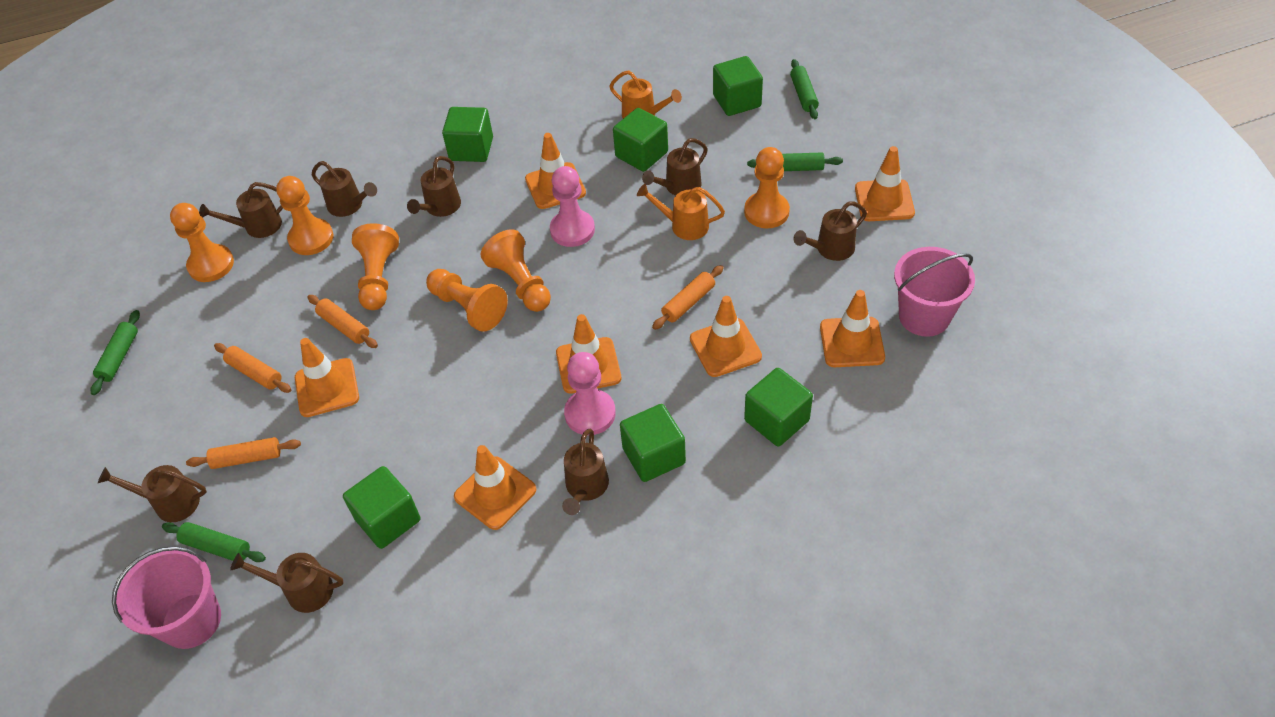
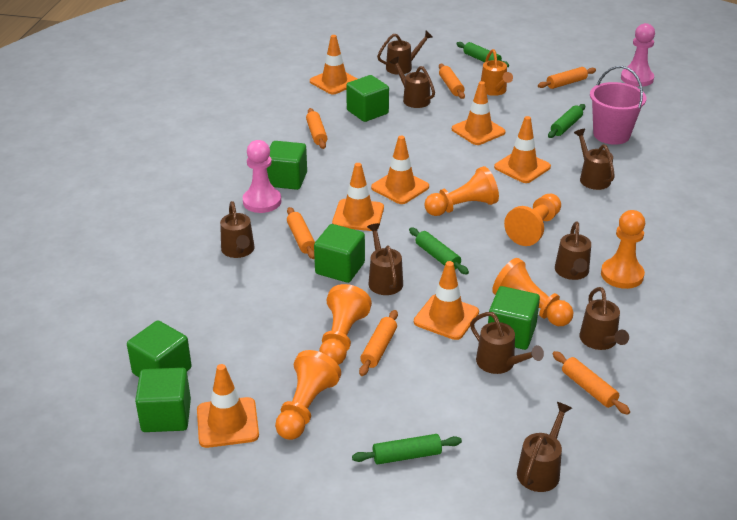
brown watering can: [98,465,207,522] [199,182,283,238] [230,553,343,613] [312,161,377,217] [407,156,461,217] [562,428,609,515] [642,138,708,196] [794,202,867,261] = 8 -> [220,201,255,258] [367,223,403,295] [377,31,433,75] [390,57,435,108] [470,312,544,374] [517,402,572,492] [555,221,591,280] [574,129,615,190] [580,287,629,350] = 9
orange rolling pin: [186,437,301,469] [214,343,291,393] [307,295,378,348] [652,265,724,330] = 4 -> [287,207,315,259] [306,108,328,149] [359,310,398,376] [439,64,465,99] [538,67,596,89] [553,351,630,415] = 6
orange watering can: [610,70,682,119] [637,184,725,240] = 2 -> [481,49,513,96] = 1
pink bucket: [112,546,221,649] [894,247,975,337] = 2 -> [590,66,647,145] = 1

